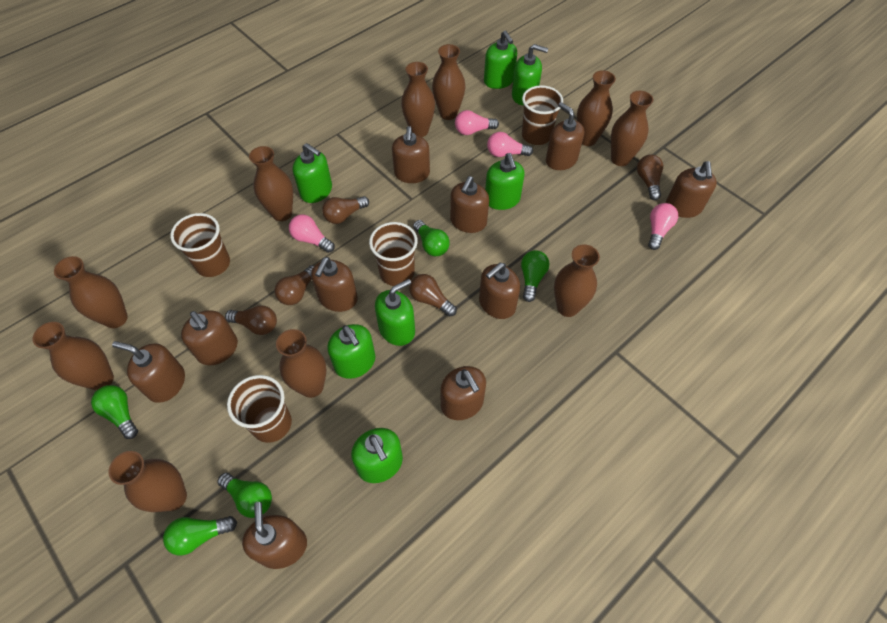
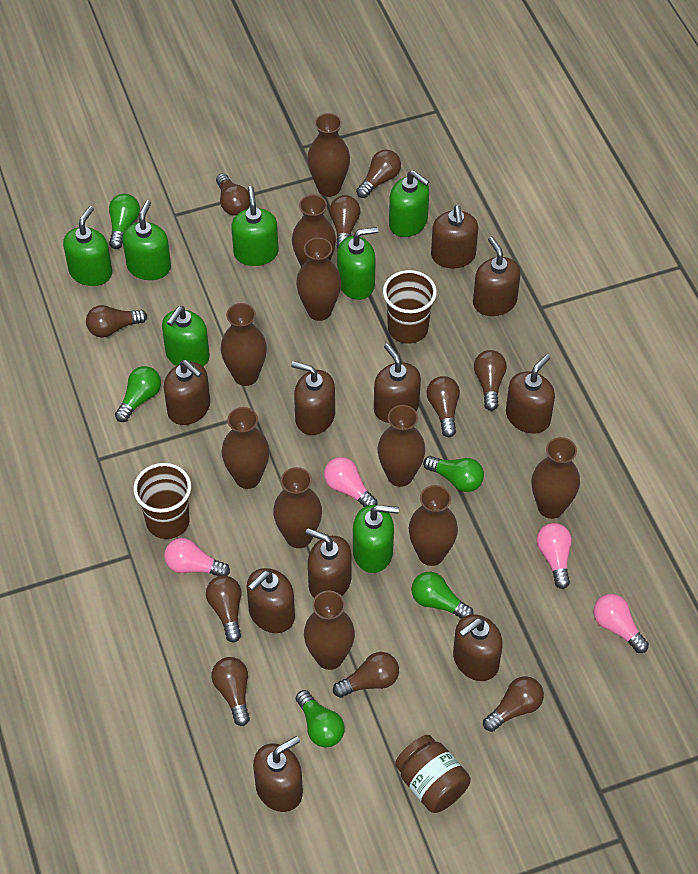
brown cup: [170,213,230,277] [227,375,292,443] [369,222,418,286] [522,85,563,145] = 4 -> [133,463,191,539] [383,270,437,344] = 2
brown jar: none = 0 -> [395,735,471,813] = 1
brown light bulb: [225,305,277,335] [275,265,314,305] [322,196,369,224] [409,274,457,317] [637,154,663,200] = 5 -> [86,305,147,338] [206,576,241,643] [211,657,250,726] [216,173,250,216] [329,195,360,249] [333,652,399,698] [356,150,401,198] [426,376,460,437] [474,350,507,411] [483,676,544,732] = 10

